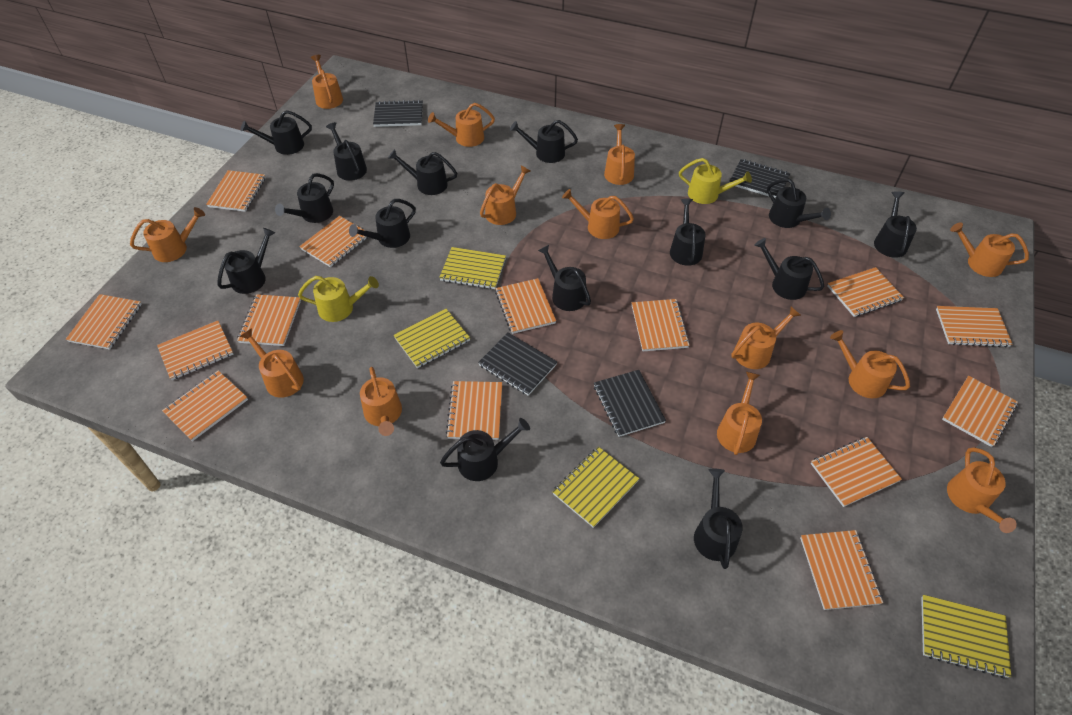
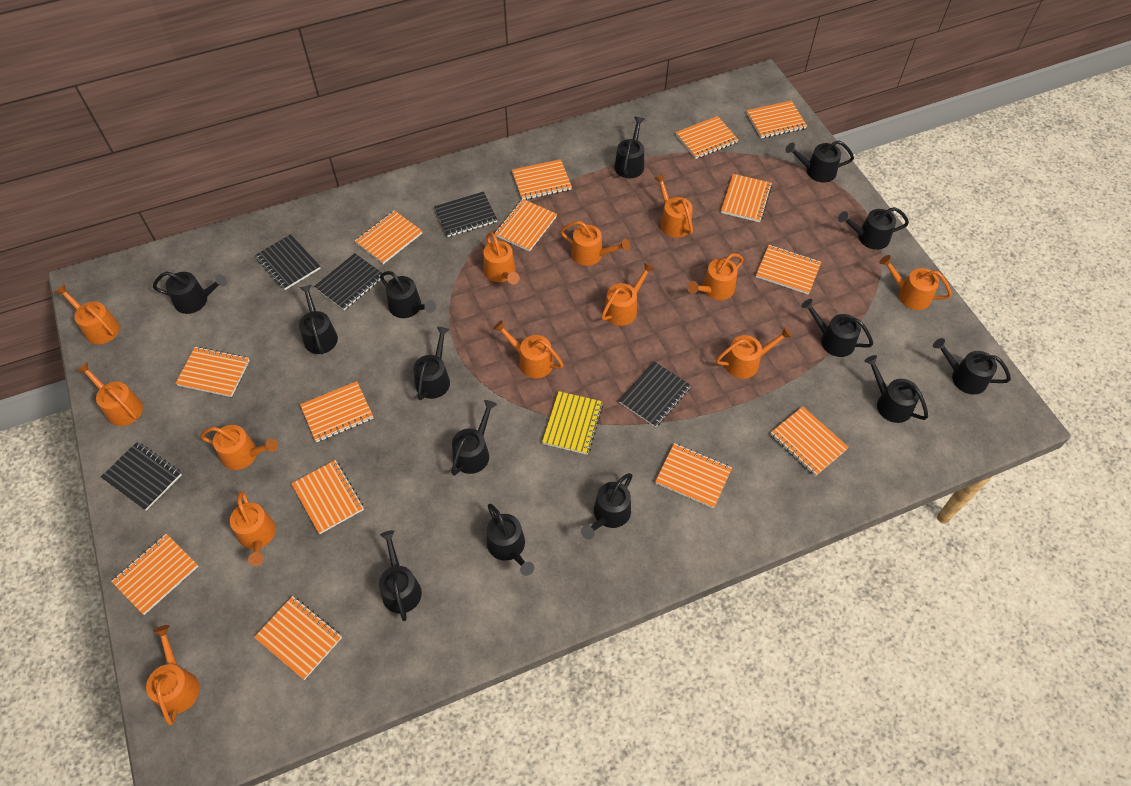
black notebook: [373,100,423,127] [478,332,557,396] [594,370,666,437] [729,159,790,198] = 4 -> [101,442,182,511] [255,234,321,290] [314,253,382,310] [434,192,497,237] [619,361,691,427] = 5
yellow notebook: [393,309,470,368] [439,247,506,289] [552,447,639,528] [921,595,1011,678] = 4 -> [542,391,603,455] = 1
yellow watering can: [298,276,379,322] [679,158,752,204] = 2 -> none = 0

